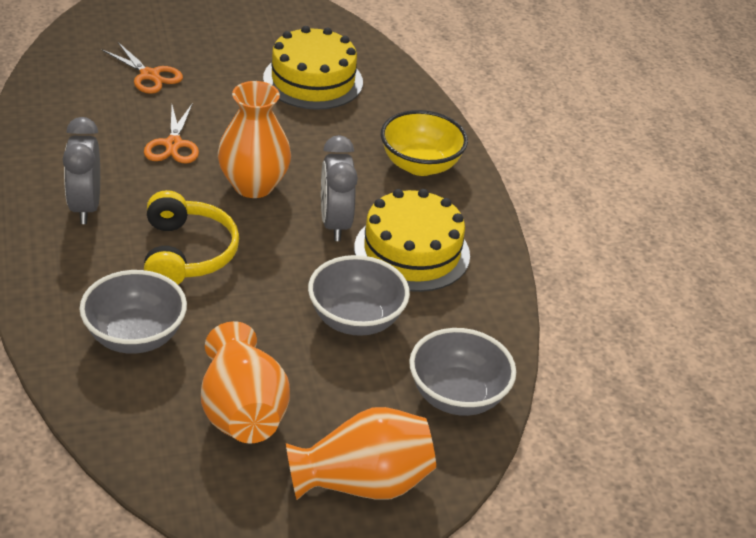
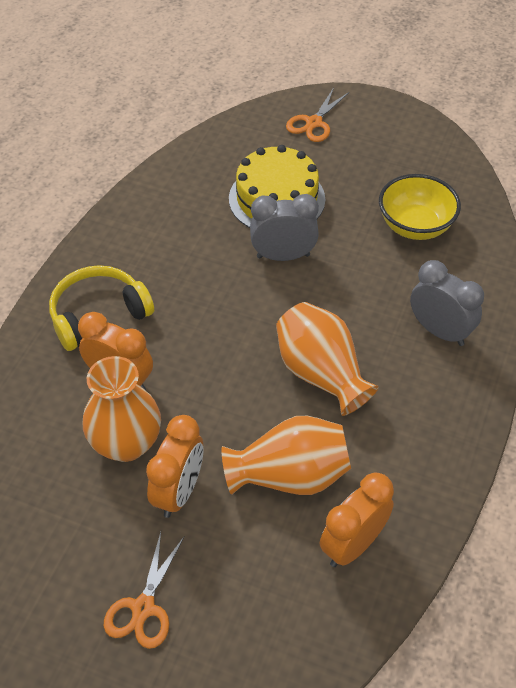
grey bowl: [80,270,187,354] [308,255,410,336] [409,328,516,416] = 3 -> none = 0
orange clock: none = 0 -> [78,312,153,390] [146,415,203,518] [320,472,394,567] = 3
yellow cake: [263,26,363,110] [354,189,470,292] = 2 -> [229,145,325,228] = 1

